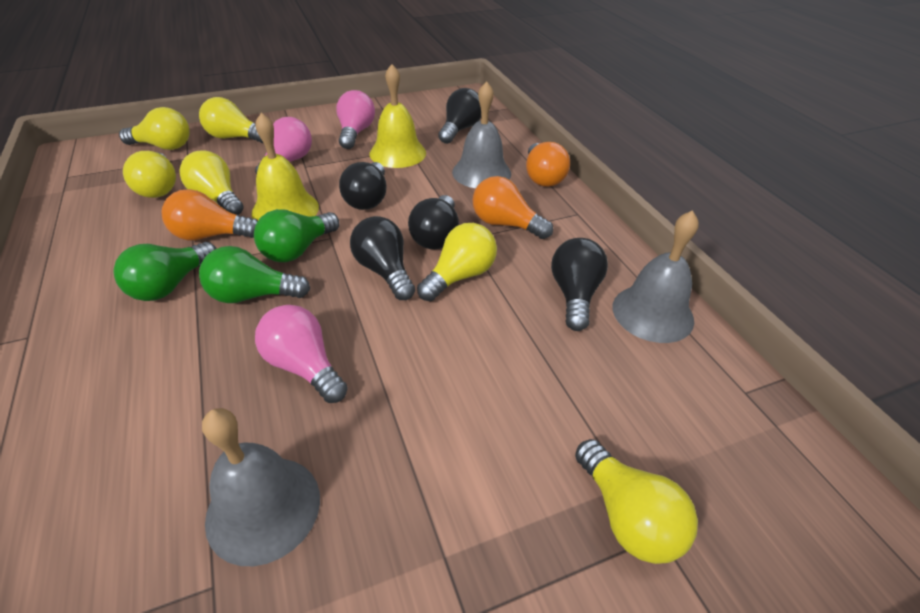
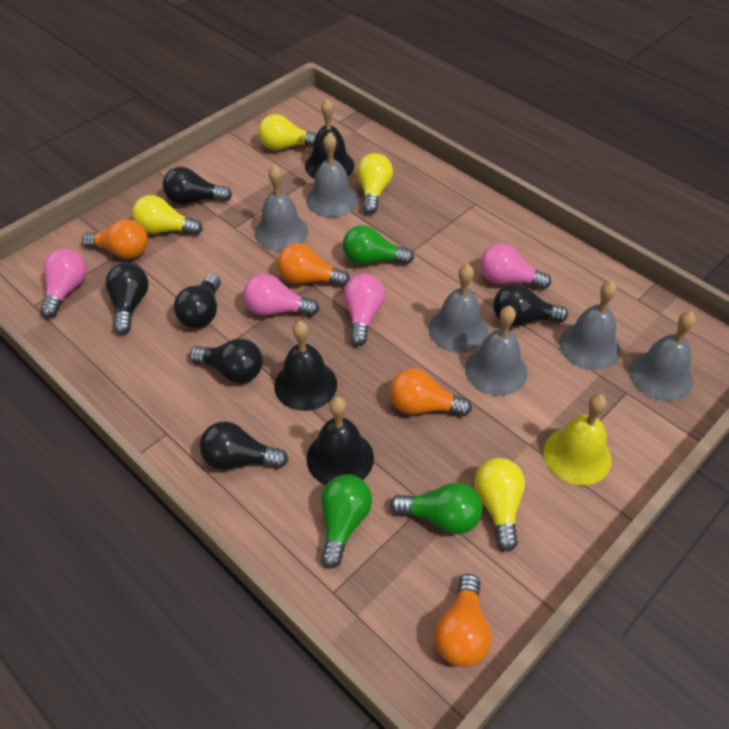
black bell: none = 0 -> [274,321,337,411] [305,99,355,179] [306,397,374,485] = 3
black light bulb: [339,162,386,210] [350,216,415,300] [408,195,459,249] [438,88,481,144] [551,238,608,331] = 5 -> [105,263,149,334] [163,167,232,205] [174,274,221,328] [190,339,263,383] [199,421,288,470] [493,284,568,326] = 6
grey bell: [202,408,320,566] [452,81,511,188] [613,210,699,343] = 3 -> [255,165,308,251] [306,133,358,217] [428,264,488,353] [465,306,528,396] [559,281,620,370] [629,311,696,401] = 6
orange light bulb: [162,189,258,241] [473,176,553,239] [526,142,570,187] = 3 -> [82,219,148,259] [277,244,350,287] [390,368,472,416] [434,574,492,667] = 4
pink light bulb: [255,117,312,174] [255,305,348,403] [336,90,375,149] = 3 -> [40,248,87,318] [243,274,319,316] [343,273,385,346] [480,244,551,289] = 4
yellow bell: [251,113,319,220] [370,64,426,168] = 2 -> [543,394,612,485] = 1
yellow light bulb: [119,107,190,150] [123,151,176,198] [179,151,243,215] [199,97,263,143] [417,223,497,301] [575,439,698,564] = 6 -> [132,195,203,236] [258,114,317,150] [357,153,393,214] [474,458,525,552] = 4

